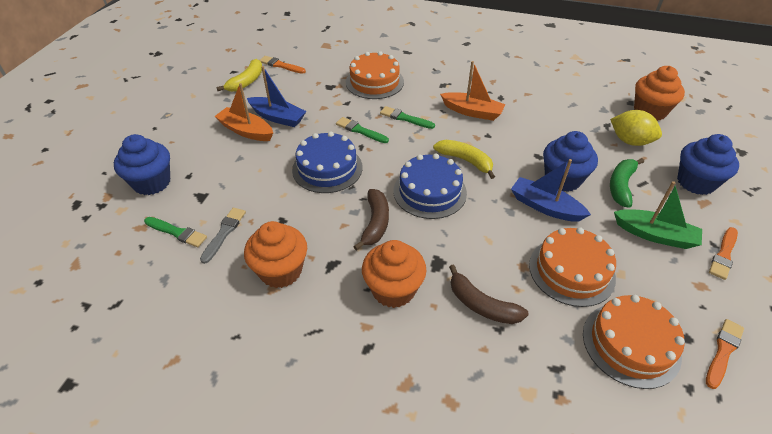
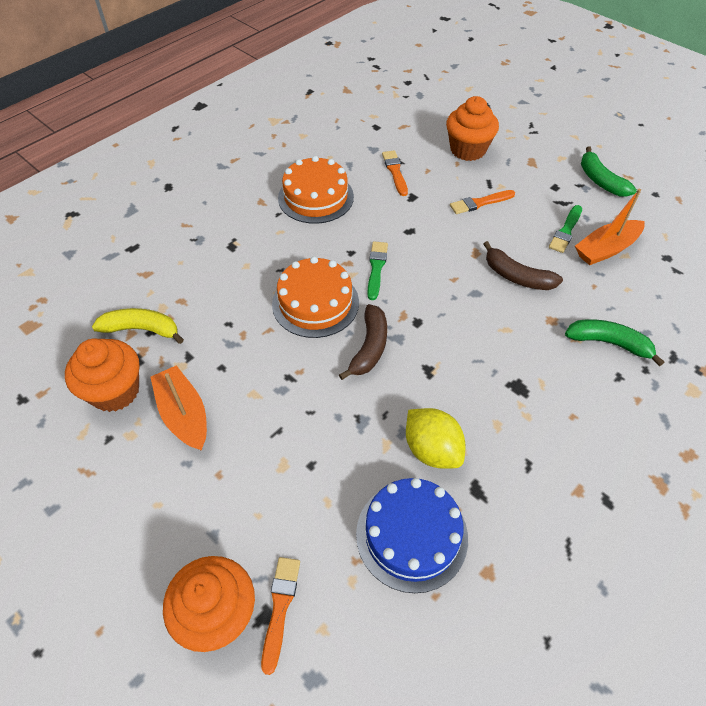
blue boat: [247,66,306,127] [511,159,591,222] = 2 -> none = 0
blue cake: [292,131,362,193] [393,154,467,219] = 2 -> [356,478,468,593] = 1
blue cupcake: [114,134,170,195] [543,131,598,192] [677,134,739,195] = 3 -> none = 0
green banana: [610,158,644,208] = 1 -> [565,319,664,366] [581,146,637,197] = 2
green boat: [614,181,702,249] = 1 -> none = 0
green brush: [144,217,207,247] [336,117,389,143] [380,106,435,129] = 3 -> [367,241,388,300] [549,205,582,253] = 2
grey brush: [200,208,246,264] = 1 -> none = 0
orange cake: [346,51,404,99] [529,227,616,307] [583,295,685,389] = 3 -> [272,257,359,338] [278,156,354,224] = 2
yellow banana: [216,59,262,92] [433,140,495,179] = 2 -> [92,308,184,344] = 1

